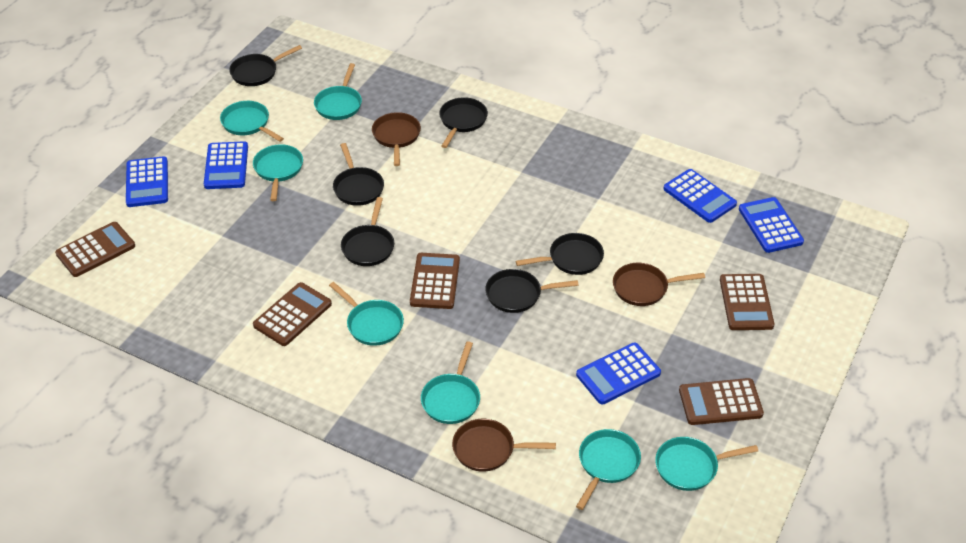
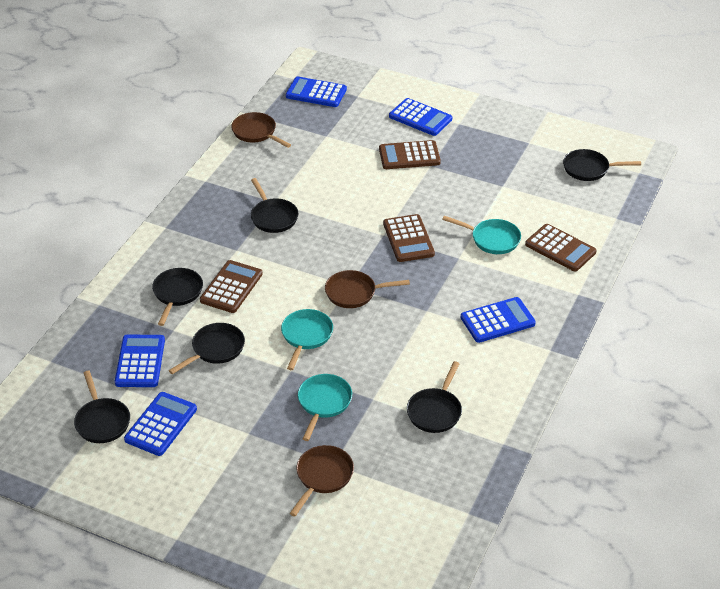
brown calculator: [55,222,135,277] [253,282,332,346] [410,253,460,309] [679,378,764,425] [720,274,774,330] = 5 -> [200,260,263,313] [379,140,441,169] [383,214,435,262] [525,224,597,271] = 4
turquoise pan: [220,101,284,142] [253,144,303,201] [314,63,362,120] [329,282,404,346] [421,341,480,424] [576,429,641,510] [655,437,758,491] = 7 -> [281,309,333,370] [298,374,352,441] [442,216,521,254] = 3

